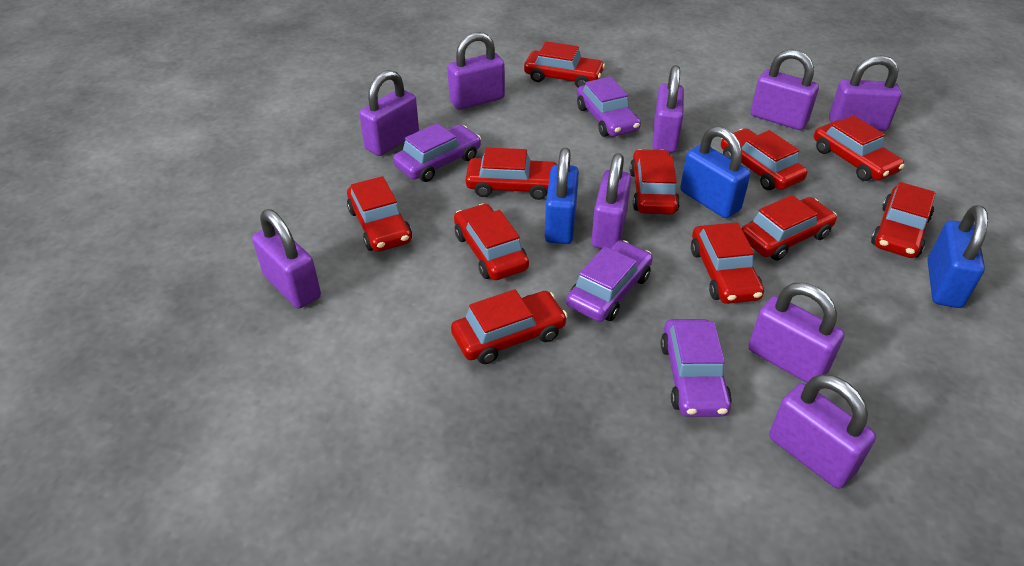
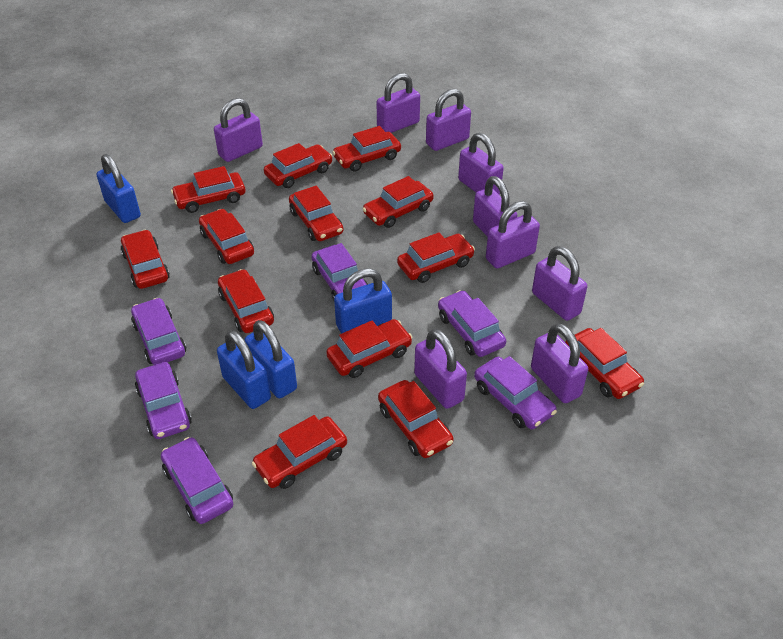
blue padlock: [545,148,579,244] [680,126,751,218] [928,205,988,308] = 3 -> [97,154,141,223] [217,330,271,409] [244,320,297,398] [334,268,392,334] = 4
purple car: [393,123,481,182] [566,240,653,322] [577,77,641,137] [661,319,732,417] = 4 -> [131,298,186,365] [135,362,192,439] [161,437,233,524] [311,243,368,301] [438,290,506,357] [474,356,557,429] = 6
red car: [347,176,412,252] [451,289,567,364] [454,204,529,280] [465,147,557,200] [524,41,605,87] [630,149,680,214] [691,222,764,304] [721,128,807,190] [741,195,837,261] [814,115,905,181] [871,182,936,258] = 11 -> [120,230,170,289] [171,166,245,213] [199,209,254,264] [218,269,274,333] [252,415,347,489] [264,143,333,188] [289,186,343,241] [326,319,412,378] [332,126,401,172] [363,176,434,228] [378,380,454,458] [397,232,475,283] [565,328,644,399] = 13

